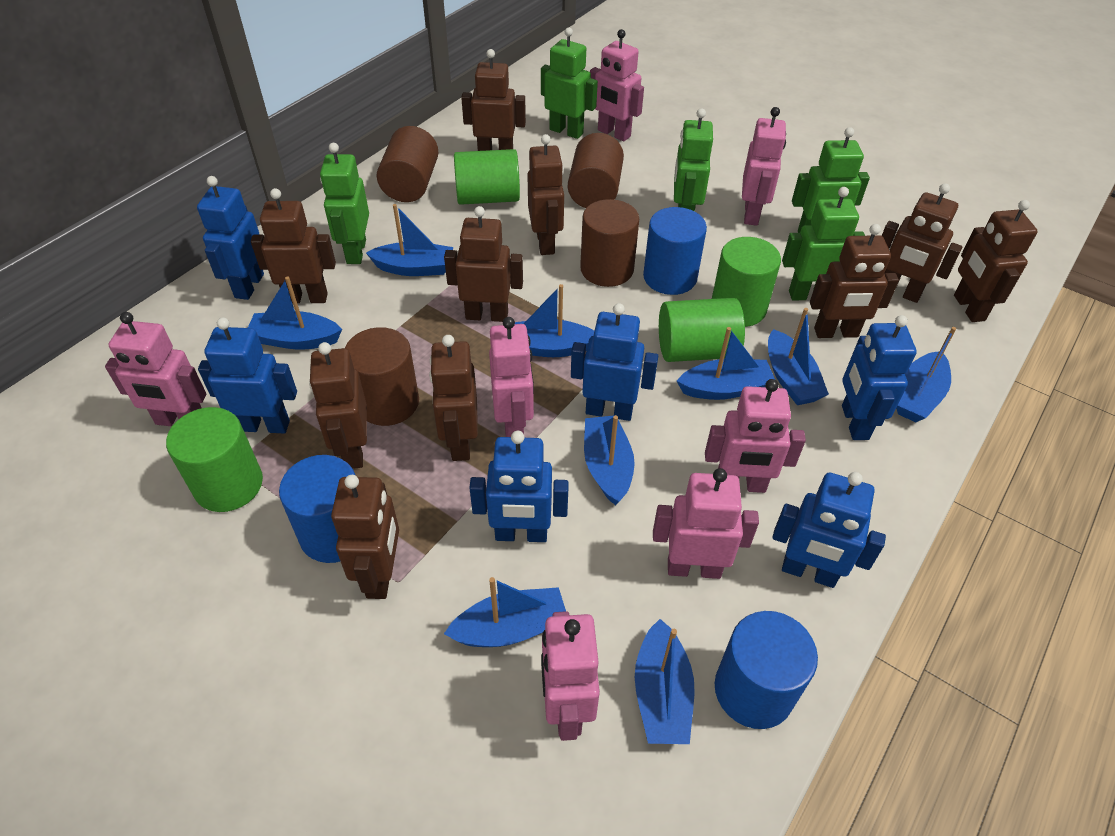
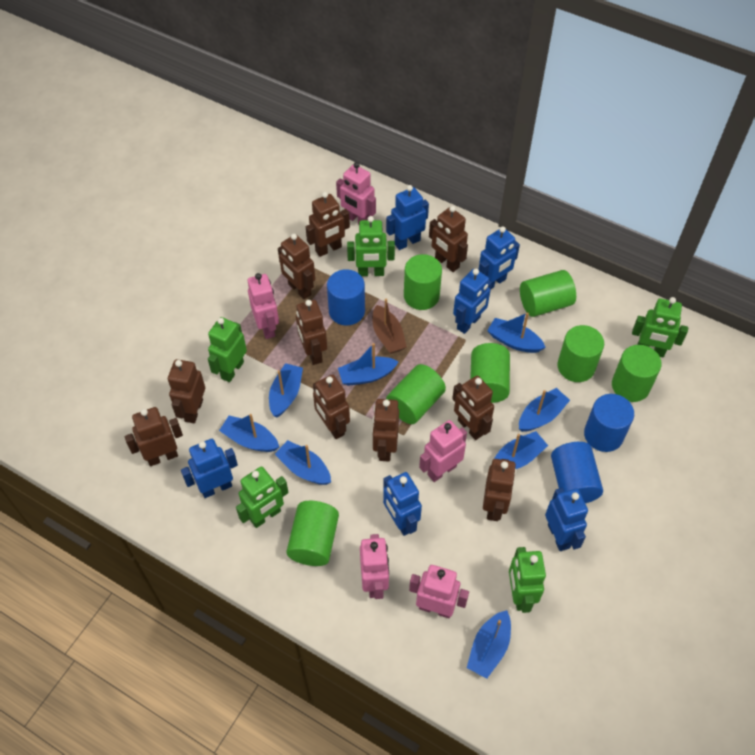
blue boat: [248,276,342,350] [366,204,453,276] [444,577,566,647] [515,284,594,357] [584,415,635,505] [635,619,695,744] [677,327,775,400] [768,308,829,405] [896,327,956,422] = 9 -> [219,414,279,452] [269,363,303,417] [275,440,331,485] [338,343,399,386] [467,610,511,679] [487,312,546,353] [494,431,548,469] [519,388,570,432] = 8
brown boat: none = 0 -> [372,299,407,354] = 1
brown cylinder: [345,327,419,426] [377,126,438,202] [568,133,624,208] [580,199,639,287] = 4 -> none = 0
green cylinder: [166,407,263,512] [454,149,520,205] [659,298,745,362] [712,237,781,327] = 4 -> [286,501,339,566] [386,364,446,424] [404,254,442,310] [470,343,510,403] [520,270,576,317] [557,325,604,382] [612,345,662,402] = 7
pink robot: [105,312,206,426] [489,317,534,437] [541,611,600,741] [590,29,644,142] [653,468,759,579] [705,379,806,493] [742,107,786,226] = 7 -> [247,273,279,339] [336,162,376,225] [360,534,389,599] [409,565,469,618] [419,420,467,482] = 5

